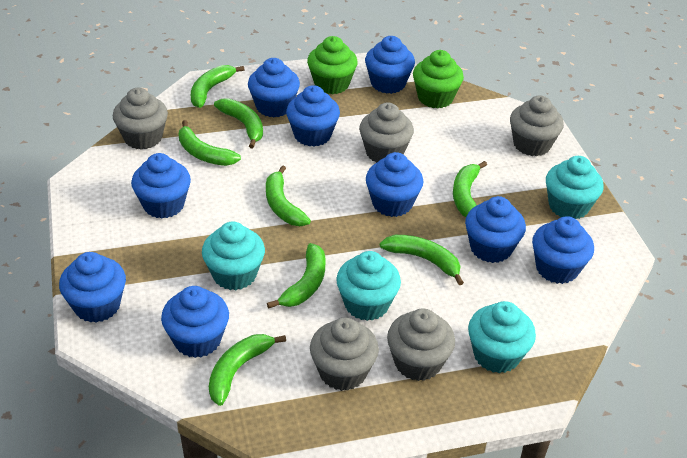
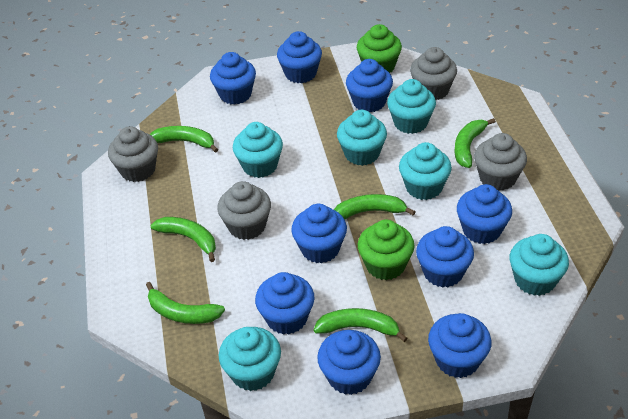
green banana: [179,120,241,166] [191,65,245,108] [209,334,286,406] [214,98,263,148] [266,165,311,226] [267,243,325,309] [380,235,464,285] [453,161,487,217] = 8 -> [146,282,225,324] [150,126,218,153] [150,217,216,262] [314,308,408,342] [334,194,416,219] [454,118,496,168] = 6
grey cupcake: [113,88,168,150] [310,317,379,391] [359,103,414,163] [387,308,455,381] [510,95,564,156] = 5 -> [108,126,158,182] [217,181,271,240] [410,47,457,100] [474,133,527,191] = 4
turquoise cupcake: [202,222,265,290] [336,251,401,321] [468,301,536,373] [546,156,604,219] = 4 -> [219,327,281,391] [233,122,283,178] [337,110,387,166] [387,79,436,134] [399,142,452,200] [510,234,569,296] = 6

